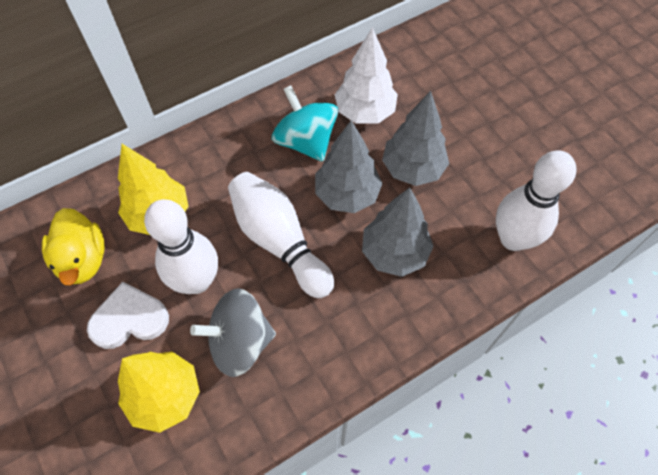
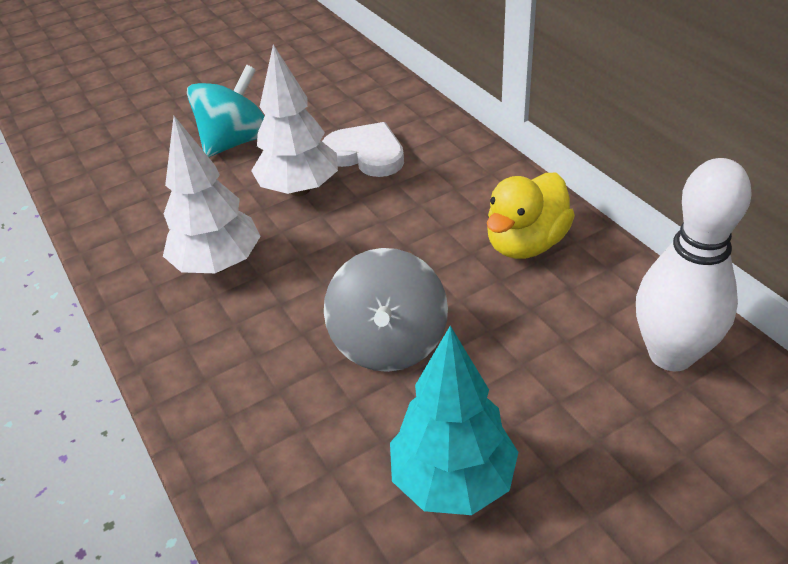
grey tree: [315,120,383,213] [362,187,434,277] [382,91,449,186] = 3 -> none = 0
turquoise tree: none = 0 -> [390,326,518,515] = 1
white bowling pin: [144,199,218,294] [228,172,334,298] [496,150,576,251] = 3 -> [636,158,752,371] = 1
white tree: [335,27,398,124] = 1 -> [163,116,261,273] [251,44,338,196] = 2
yellow tree: [118,144,189,235] [118,352,200,433] = 2 -> none = 0

